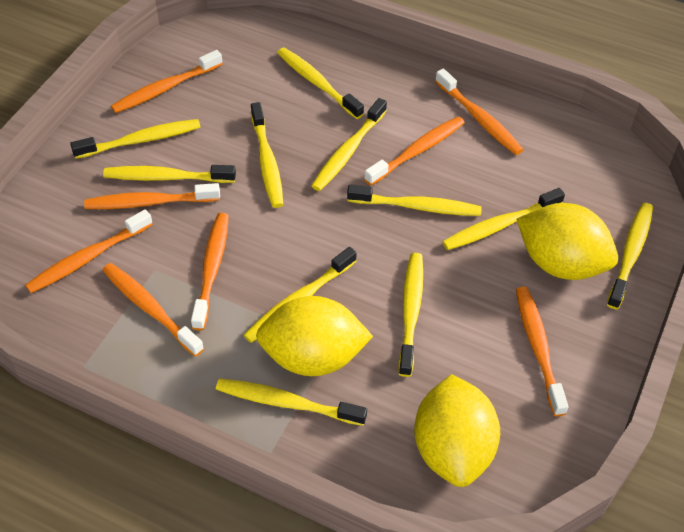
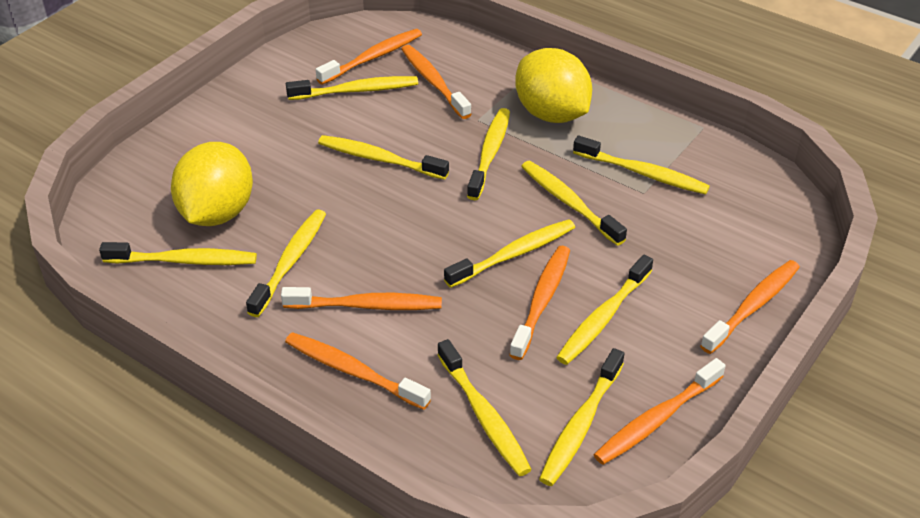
orange toothbrush: [25,209,153,293] [84,183,220,209] [103,263,204,357] [111,50,223,113] [191,213,229,331] [364,116,465,186] [435,69,524,155] [516,287,569,417] = 8 -> [281,287,442,310] [285,332,431,410] [316,29,422,85] [401,45,472,119] [509,246,570,360] [594,358,726,465] [700,260,800,354] = 7
yellow lemon: [256,296,373,376] [414,374,500,487] [517,203,618,280] = 3 -> [171,142,253,226] [515,48,592,123] = 2

